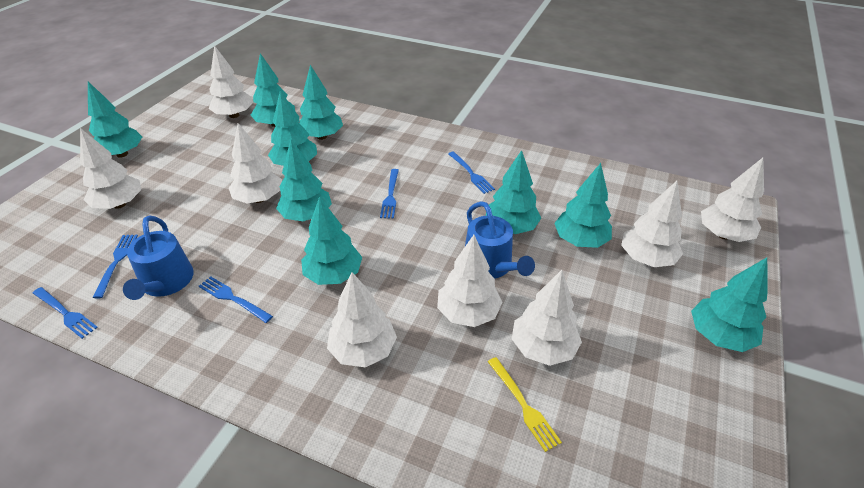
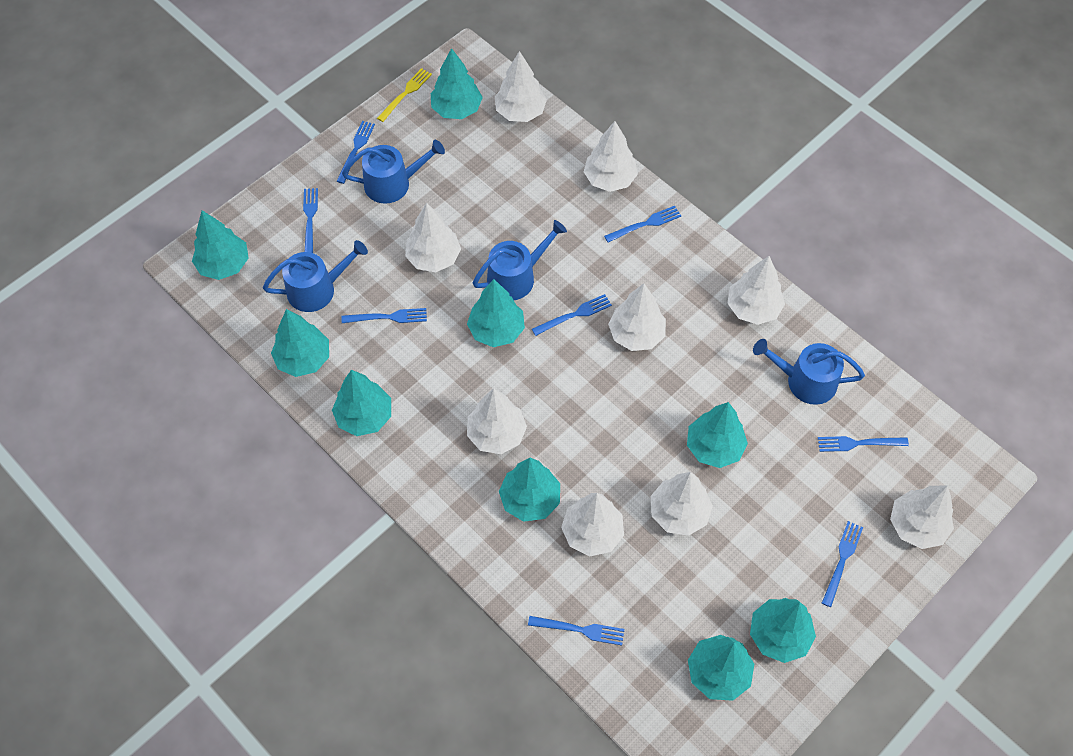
blue fork: [33,287,98,339] [93,235,138,298] [199,276,273,323] [380,169,399,219] [448,151,495,194] = 5 -> [303,188,318,253] [337,121,375,184] [341,308,427,323] [528,616,624,645] [532,294,612,336] [604,206,681,242] [818,436,909,452] [822,521,863,607] = 8
blue watering can: [123,215,194,300] [465,201,535,279] = 2 -> [263,240,368,312] [342,140,445,204] [473,220,567,300] [753,339,865,405] = 4
white tree: [80,128,141,209] [208,45,254,118] [229,123,282,204] [327,272,397,368] [437,235,502,327] [512,270,582,366] [621,181,683,267] [701,158,764,242] = 8 -> [405,203,461,272] [467,388,527,454] [495,51,547,122] [561,493,624,556] [584,121,638,192] [608,283,666,351] [651,472,713,536] [727,256,785,325] [890,485,954,549] = 9

